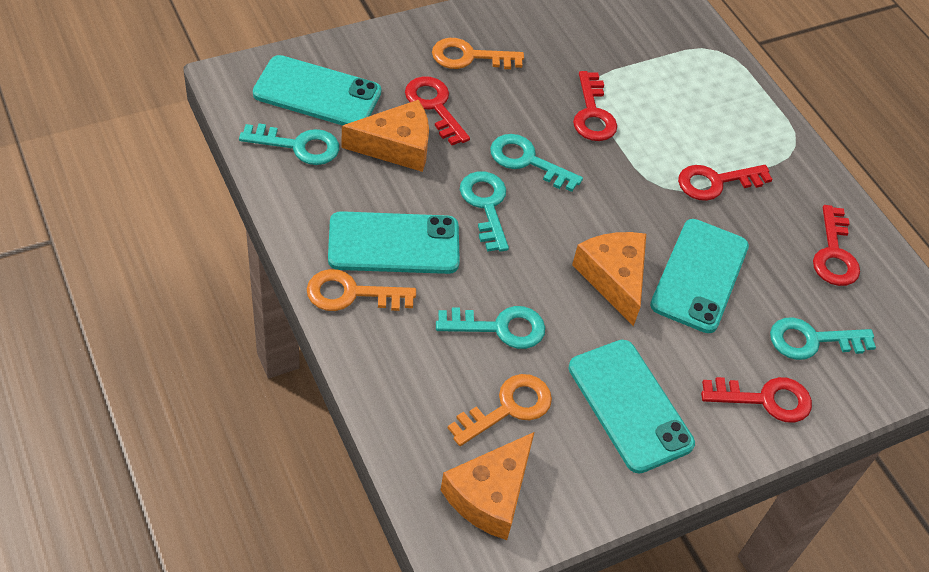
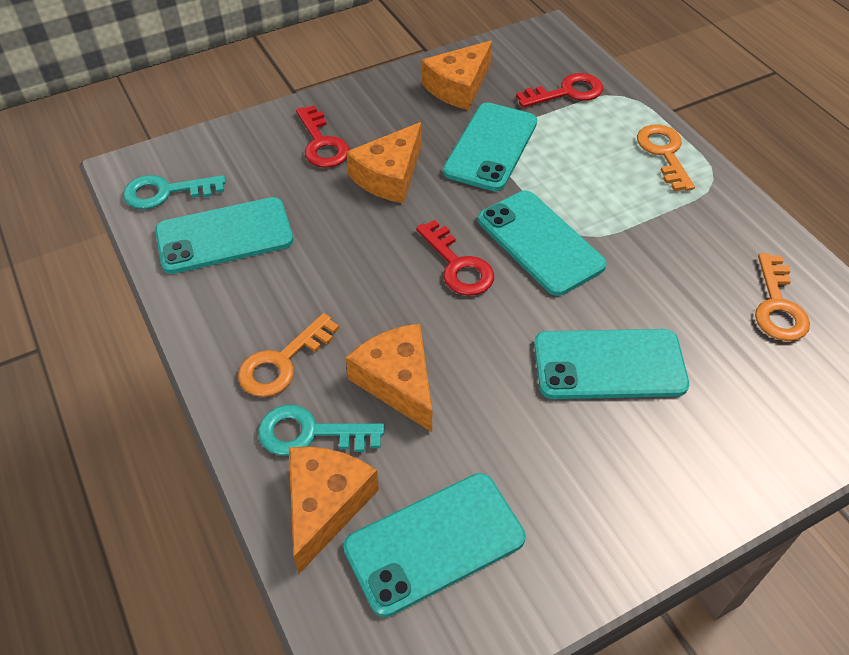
orange cheese: [341,100,429,172] [441,432,534,540] [572,232,646,326] = 3 -> [289,446,379,574] [346,122,421,203] [346,323,432,432] [422,41,492,110] = 4
red key: [405,76,470,145] [573,71,617,141] [678,165,772,201] [701,377,812,423] [813,205,860,286] = 5 -> [296,105,349,168] [416,220,494,296] [516,73,603,108] = 3
turquoise key: [239,123,339,165] [436,306,545,349] [460,171,509,252] [490,134,583,192] [770,317,876,360] = 5 -> [123,175,226,209] [258,405,385,456] = 2
turquoise phone: [253,55,381,126] [328,211,460,274] [568,340,695,474] [650,219,749,333] = 4 -> [155,197,293,274] [343,473,525,617] [443,103,537,191] [478,191,607,296] [534,329,689,399] = 5

